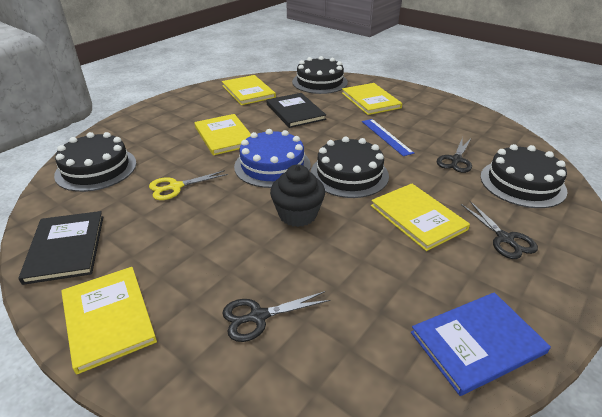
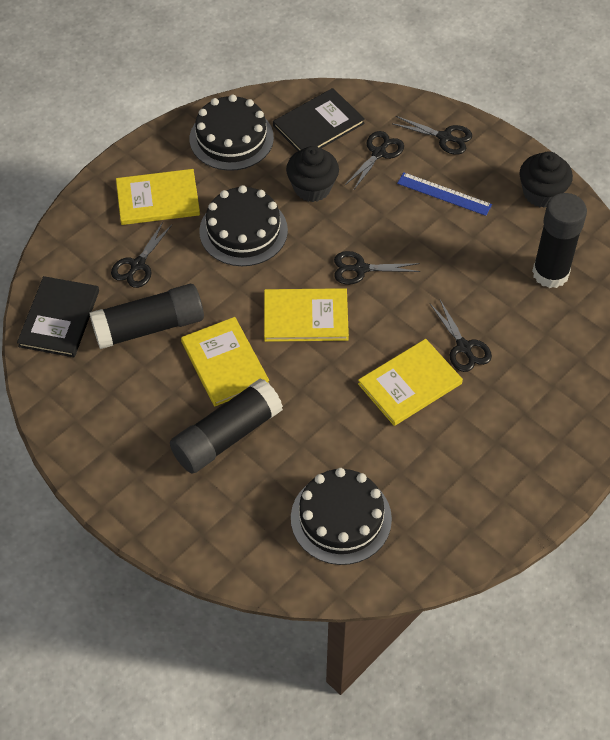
black cake: [54,132,136,192] [292,56,348,94] [310,136,389,198] [480,144,567,208] = 4 -> [190,95,274,171] [199,185,288,266] [291,468,392,565] = 3
black cupcake: [270,165,325,227] = 1 -> [286,146,339,202] [519,151,573,208] = 2
black glue stick: none = 0 -> [89,284,204,349] [170,378,283,474] [532,193,587,288] = 3
black scissors: [222,291,330,342] [437,137,472,173] [461,201,538,259] = 3 -> [111,222,172,288] [334,251,420,285] [345,131,404,191] [392,116,472,155] [430,300,492,372] = 5
blue book: [411,292,551,396] = 1 -> none = 0
blue cake: [234,129,311,188] = 1 -> none = 0
yellow book: [61,267,157,374] [194,114,251,155] [222,75,276,105] [342,83,402,115] [371,183,470,251] = 5 -> [116,169,200,225] [181,317,269,406] [264,288,349,342] [358,339,463,426] = 4
yellow scissors: [149,170,228,200] = 1 -> none = 0

